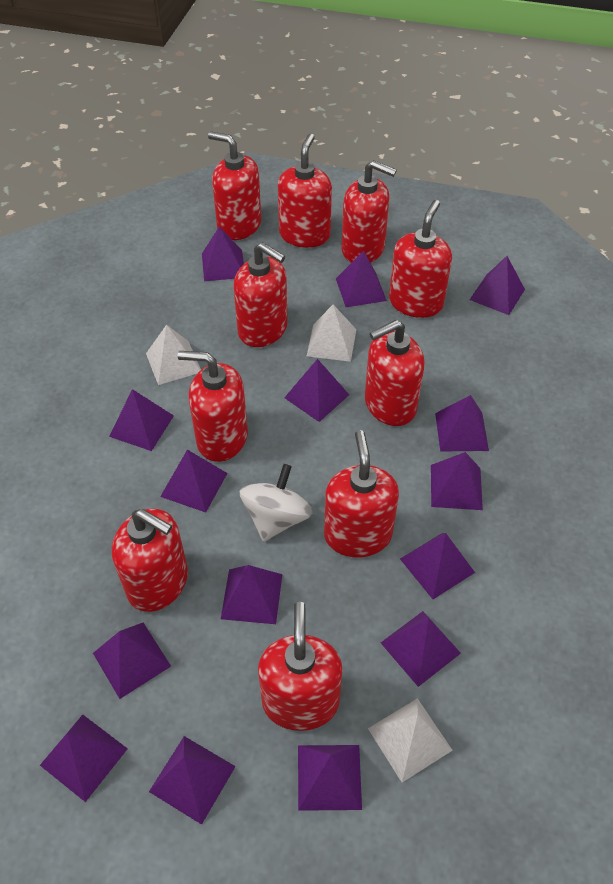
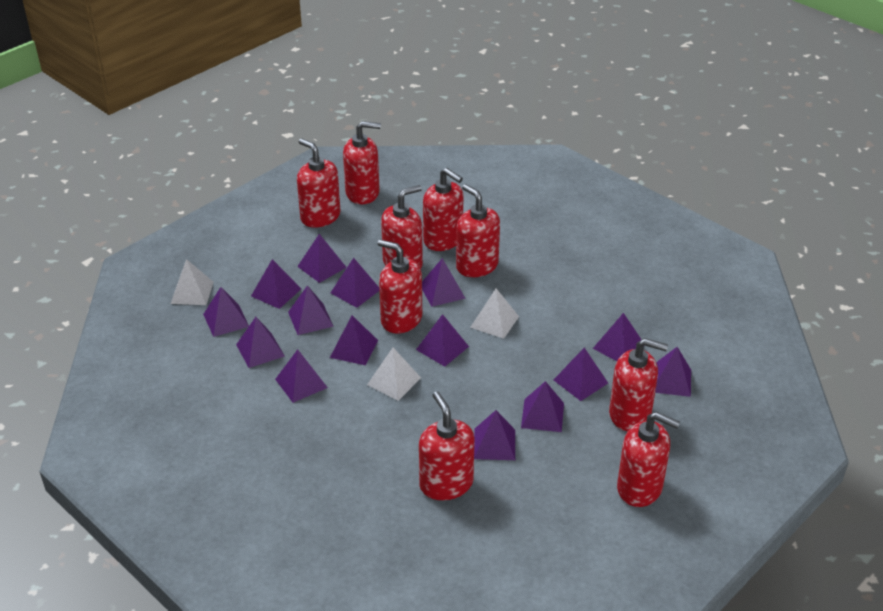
red soap dispenser: [112,509,188,612] [178,351,248,462] [208,131,261,240] [233,242,288,347] [258,602,343,731] [278,133,332,248] [324,430,399,558] [341,160,397,263] [365,320,425,426] [389,200,452,318] = 10 -> [297,138,340,228] [343,121,381,204] [377,240,422,334] [381,185,423,268] [419,392,474,500] [423,168,463,251] [456,184,500,277] [609,338,668,431] [617,412,680,507] = 9
white spinning top: [240,464,313,542] = 1 -> none = 0

